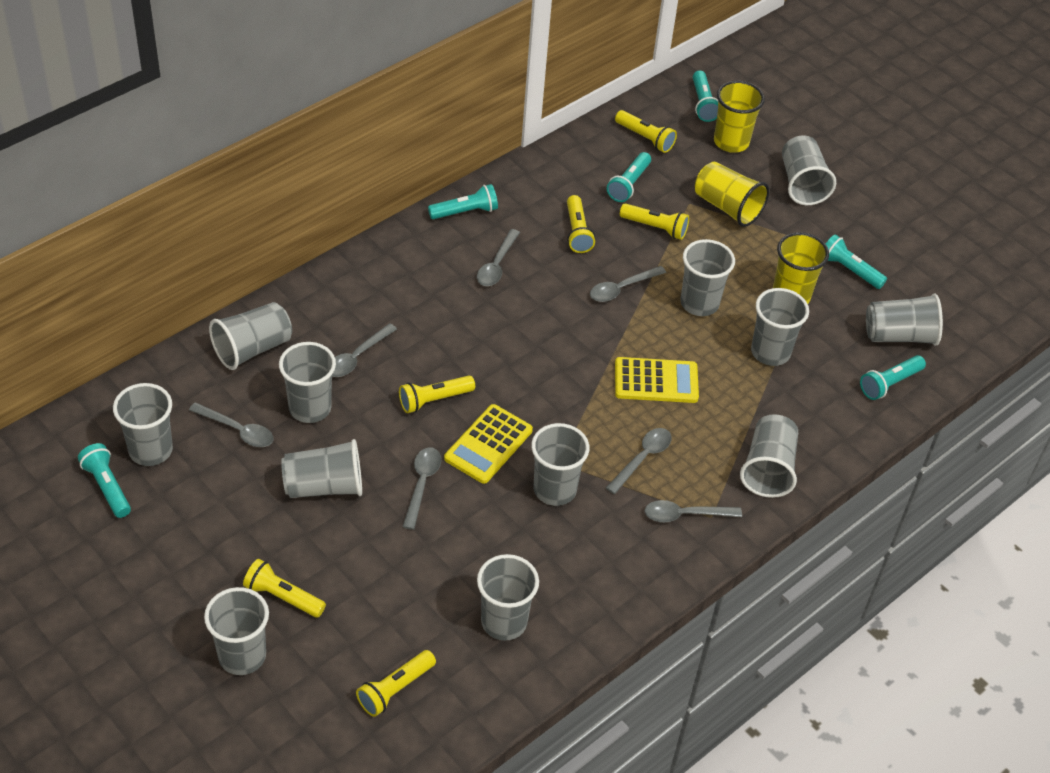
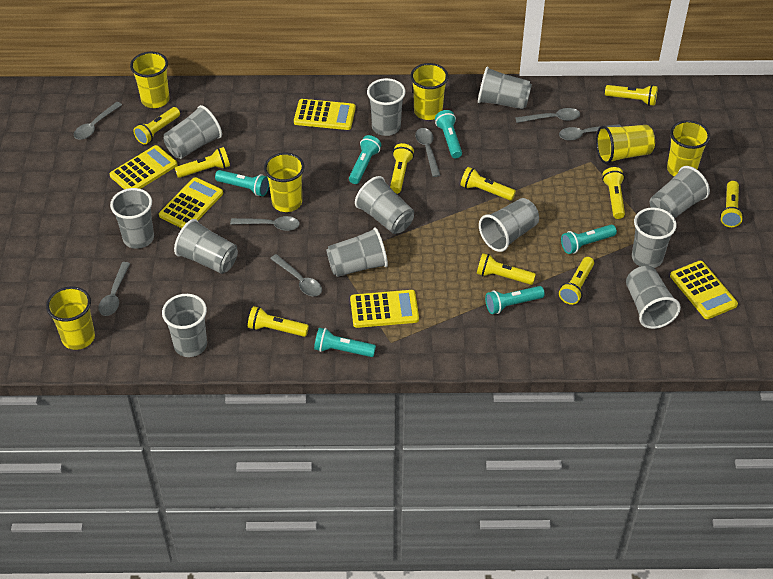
yellow calculator: [444,404,533,484] [615,357,699,403] = 2 -> [110,145,178,189] [159,177,223,228] [294,99,356,130] [350,290,419,328] [670,261,738,319] = 5
yellow cup: [695,161,769,227] [714,81,765,153] [773,232,829,304] = 3 -> [46,286,95,350] [130,52,170,108] [264,153,305,212] [410,63,449,120] [596,125,655,164] [667,120,710,176] = 6
yellow flashlight: [243,559,326,618] [356,650,436,717] [399,376,475,413] [567,195,595,253] [615,110,677,153] [620,203,689,240] = 6 -> [133,107,180,145] [175,147,230,178] [248,306,309,337] [390,143,414,194] [460,167,516,201] [477,253,536,285] [559,257,594,305] [602,167,625,219] [605,85,658,106] [720,181,743,227] = 10

